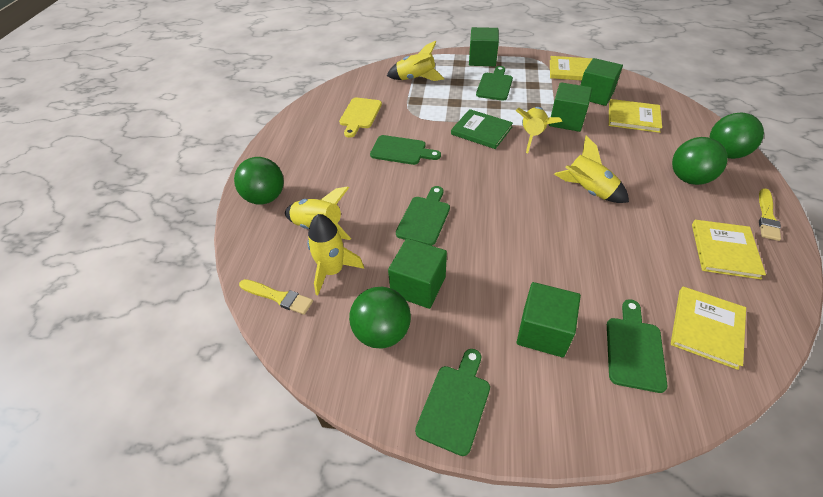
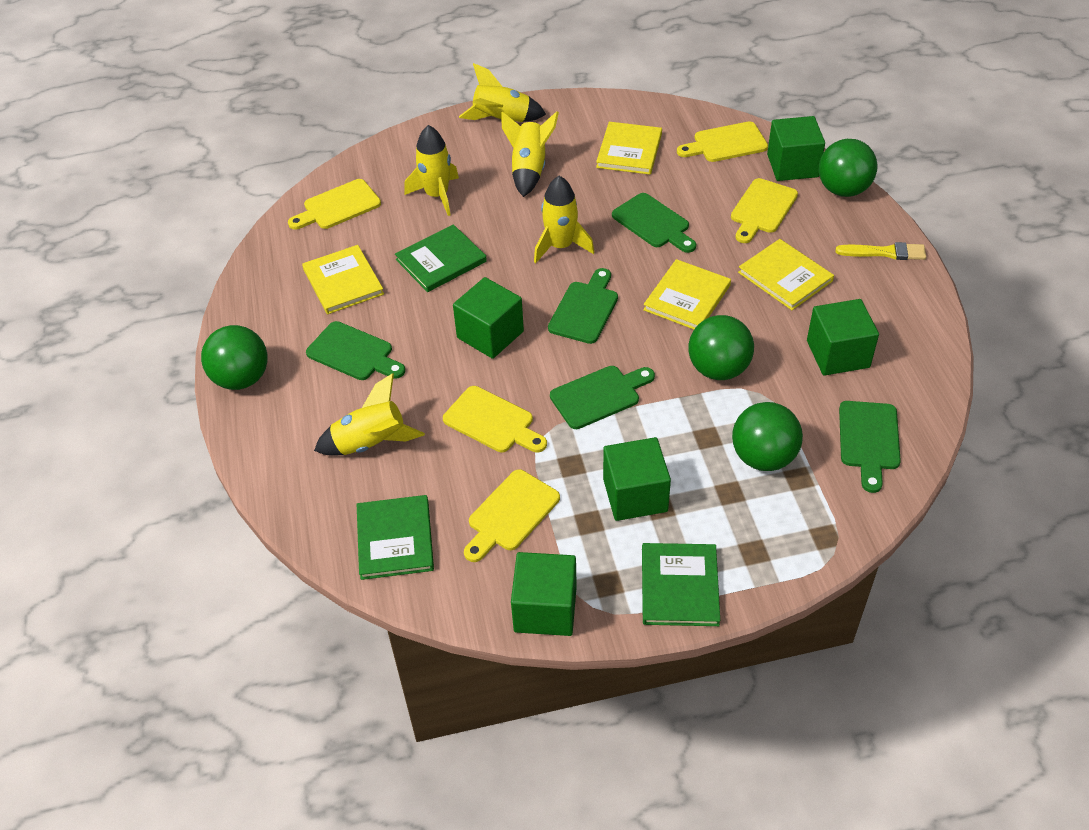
green book: [451,109,513,149] = 1 -> [357,495,434,580] [395,224,487,292] [642,543,720,626] = 3
yellow brush: [239,279,313,315] [759,188,781,241] = 2 -> [835,242,926,260] = 1
yellow cutting board: [339,98,382,138] = 1 -> [288,179,381,230] [443,386,547,452] [464,469,560,562] [677,121,768,162] [731,178,798,243] = 5

